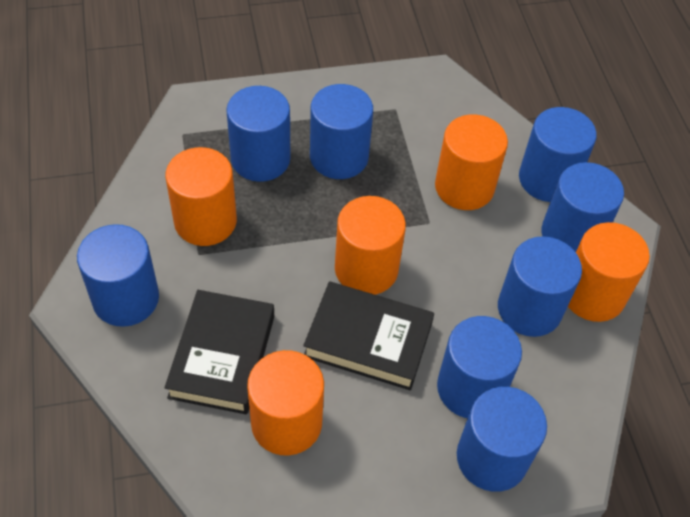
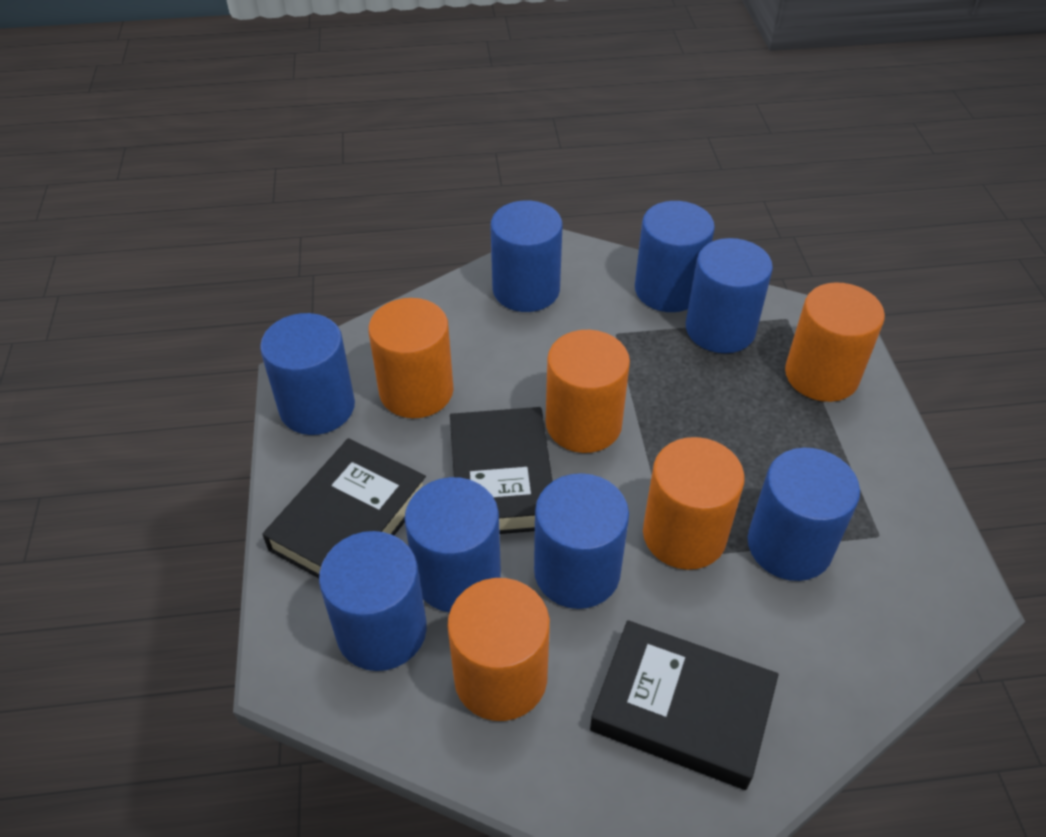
black book: [165,290,274,414] [303,281,434,390] = 2 -> [262,438,426,578] [450,407,553,534] [590,620,779,790] = 3

